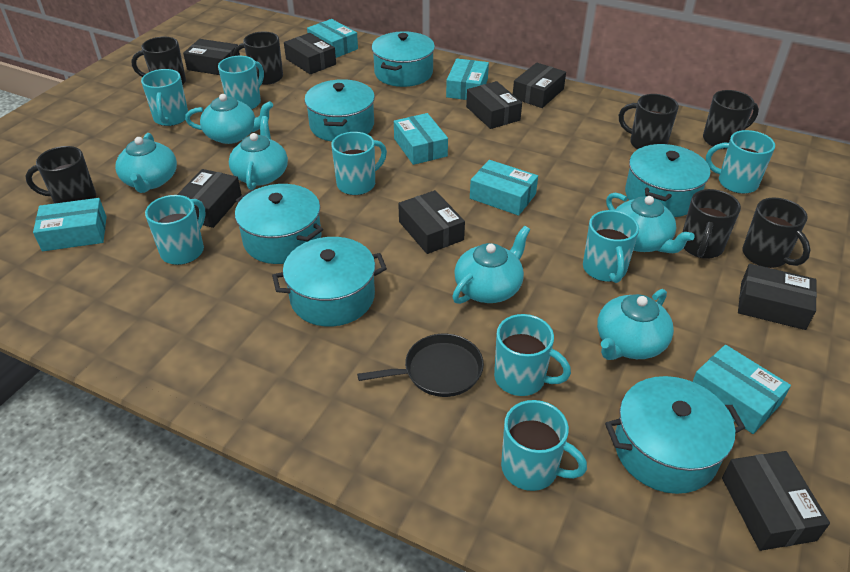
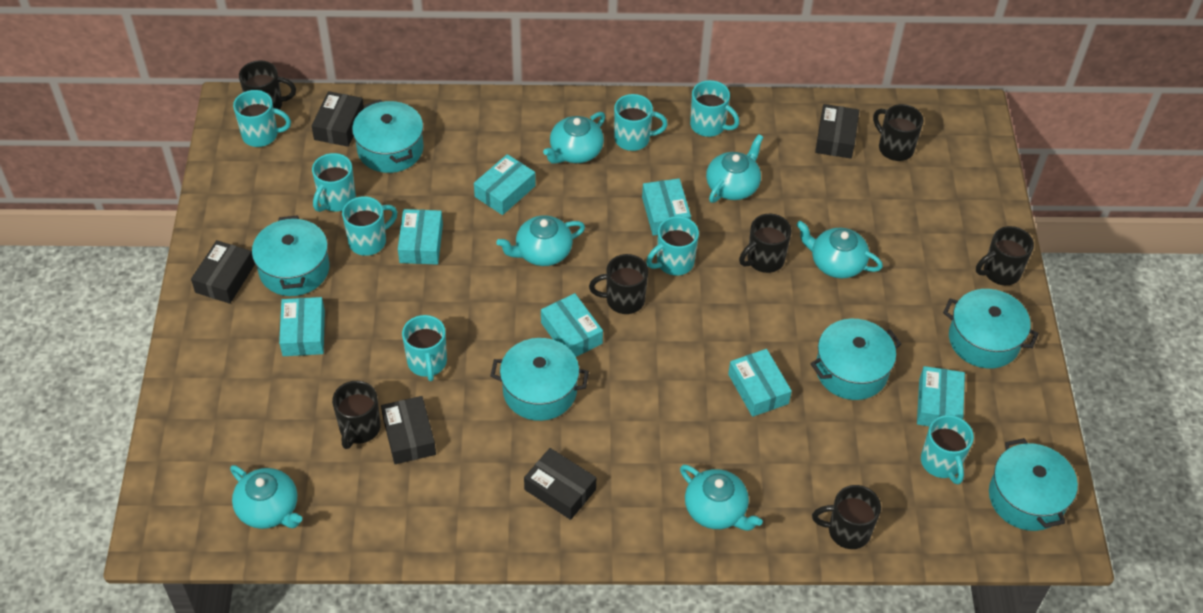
black box: [177,169,242,228] [183,39,240,75] [284,33,336,74] [398,190,465,254] [466,81,522,129] [513,63,566,108] [722,451,830,551] [738,264,817,330] = 8 -> [191,240,255,304] [311,91,364,147] [381,396,436,464] [524,448,596,520] [815,104,859,159] = 5
black pan: [357,334,484,397] = 1 -> none = 0
turquoise box: [33,198,107,251] [307,19,358,58] [394,113,448,165] [446,58,489,100] [470,160,538,216] [692,345,791,434] = 6 -> [279,297,325,356] [398,209,443,265] [474,154,536,215] [541,293,603,357] [642,179,691,236] [728,349,792,417] [917,366,965,426] = 7

